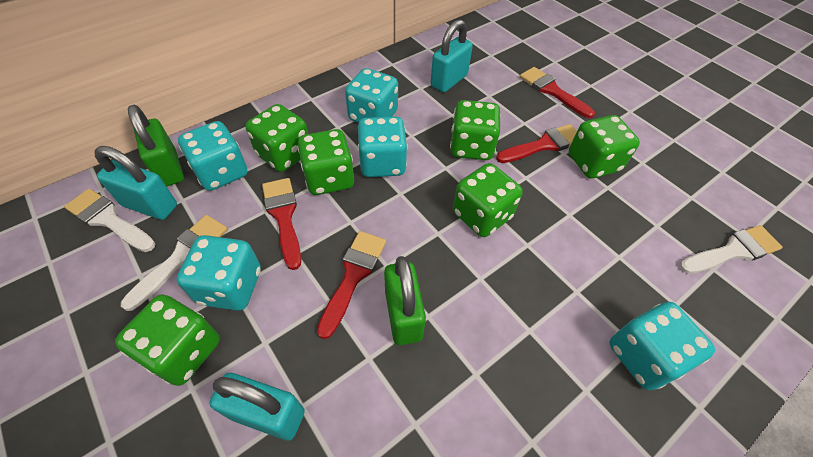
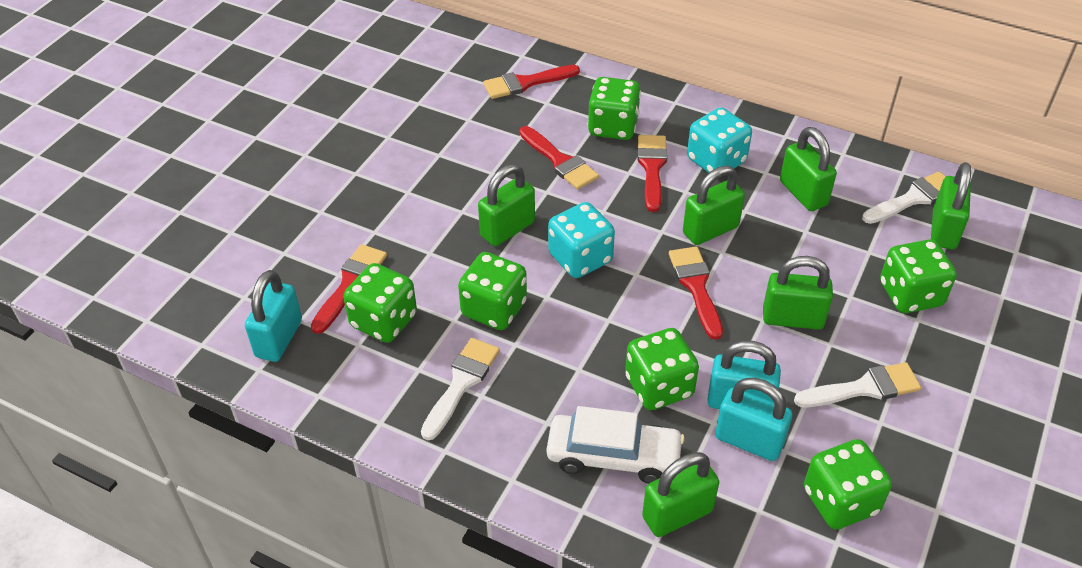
green padlock: [128,105,184,187] [384,256,426,345] = 2 -> [478,164,535,246] [642,452,719,537] [683,166,745,245] [763,256,833,330] [780,127,837,211] [931,162,971,249] = 6
red brush: [262,178,301,270] [317,231,386,339] [496,124,577,163] [520,67,595,118] = 4 -> [311,244,387,334] [483,65,580,99] [519,126,599,190] [637,135,667,212] [669,246,723,340] = 5
turquoise dice: [176,235,261,311] [178,121,248,191] [345,68,398,123] [358,116,408,177] [609,302,715,390] = 5 -> [548,202,615,278] [687,107,752,177] = 2
white car: none = 0 -> [547,406,685,484] = 1

